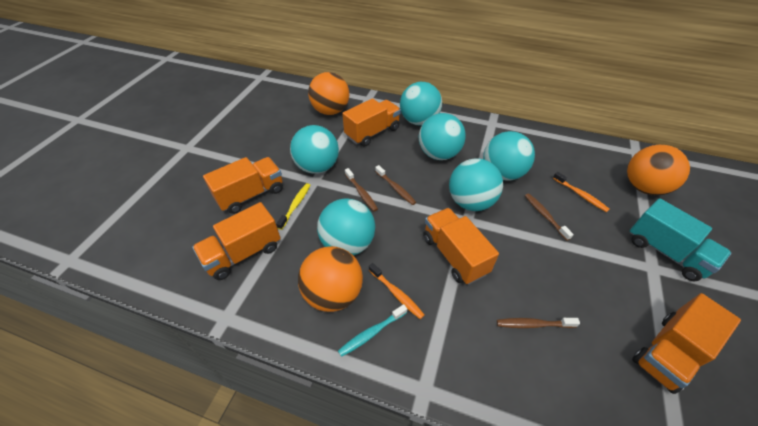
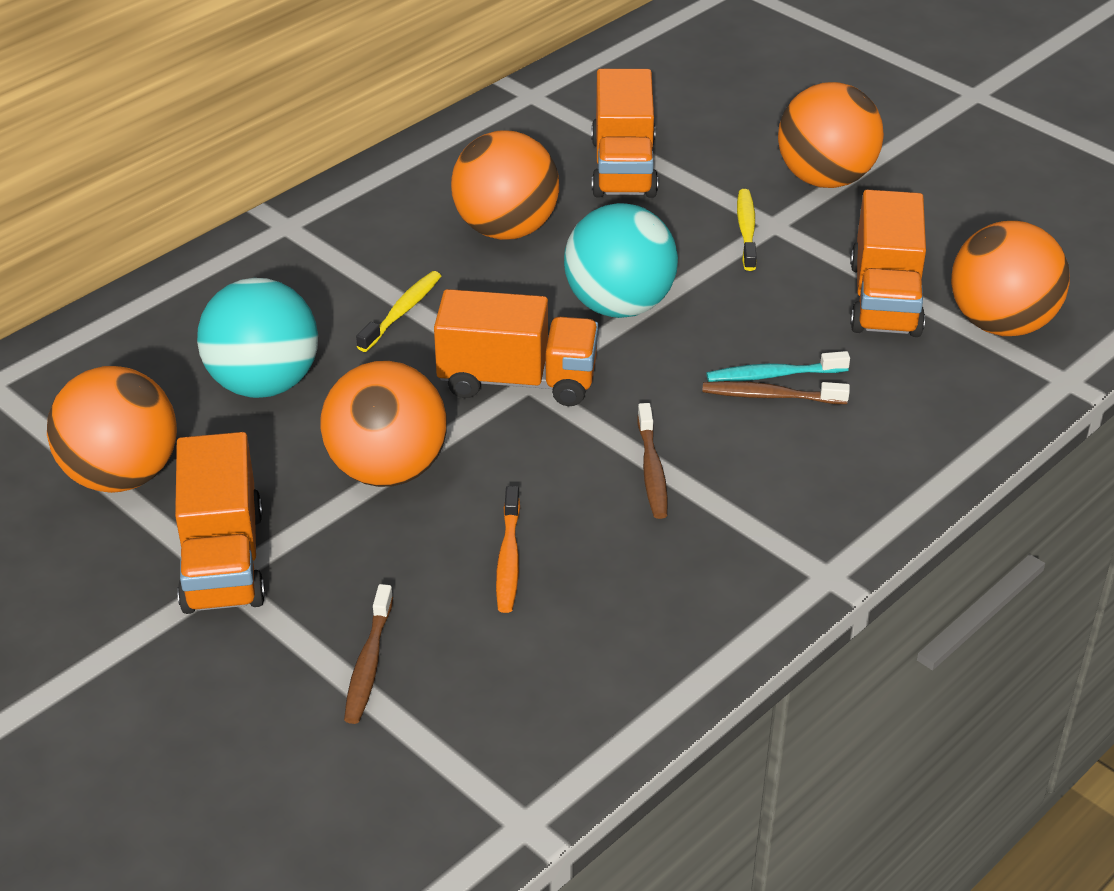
brown toothbrush: [345,168,378,212] [375,165,416,205] [497,318,580,328] [525,193,574,241] = 4 -> [344,584,393,724] [637,403,668,519] [702,381,850,404] = 3
orange ball: [298,246,363,312] [308,72,349,115] [627,145,690,196] = 3 -> [47,366,177,493] [320,361,447,487] [451,130,559,240] [778,82,884,188] [951,221,1070,336] = 5
orange toothbrush: [369,263,425,319] [553,172,610,212] = 2 -> [496,486,520,613] = 1
orange truck: [192,202,281,280] [203,157,283,214] [342,98,401,146] [423,208,499,284] [632,293,741,394] = 5 -> [175,432,265,614] [434,289,599,406] [591,69,658,198] [850,190,926,337] = 4
turquoise ball: [290,125,339,174] [317,198,375,256] [400,82,442,125] [419,113,466,160] [449,158,503,211] [483,131,535,181] = 6 -> [197,278,318,398] [564,203,678,318] = 2
turquoise truck: [630,198,731,281] = 1 -> none = 0
yellow toothbrush: [276,183,310,230] = 1 -> [356,271,441,352] [737,189,757,271] = 2

